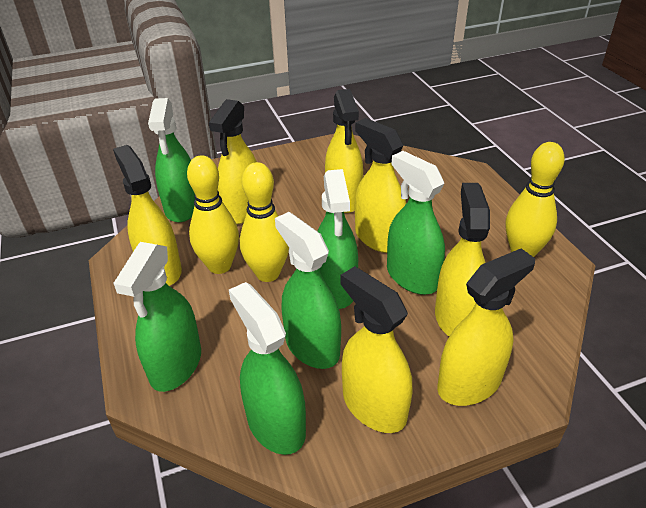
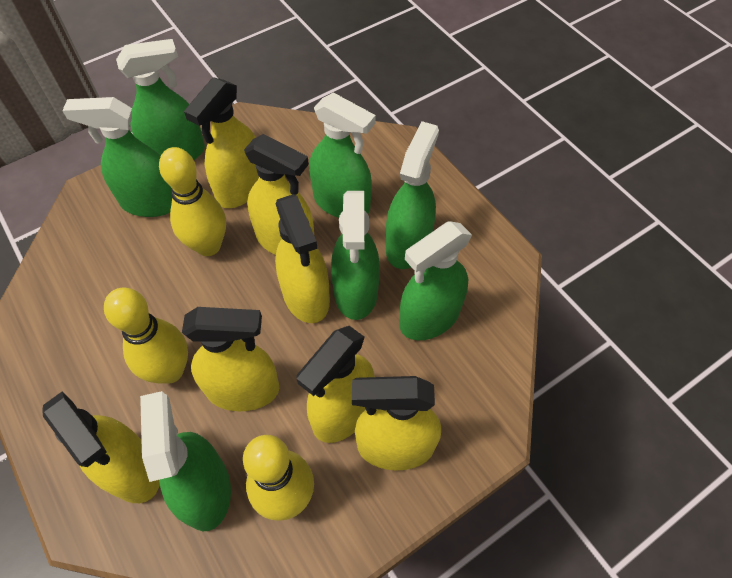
green spray bottle: [113,242,201,392] [148,98,195,222] [229,282,306,455] [275,212,341,369] [317,169,358,309] [387,151,445,295] = 6 -> [62,97,172,217] [116,39,205,160] [140,391,231,531] [309,92,376,218] [331,191,380,320] [386,121,439,269] [399,221,472,340] = 7

